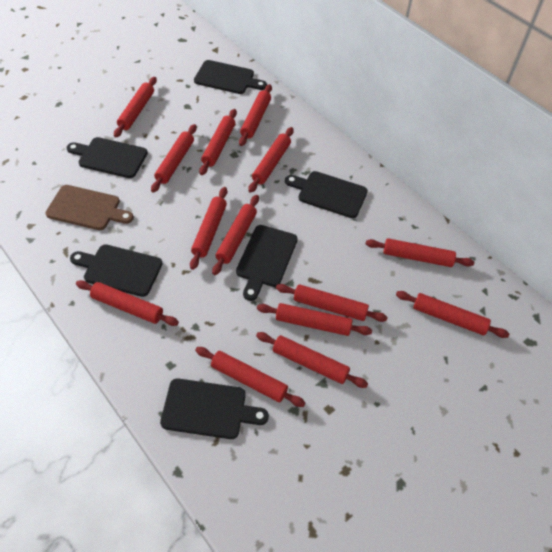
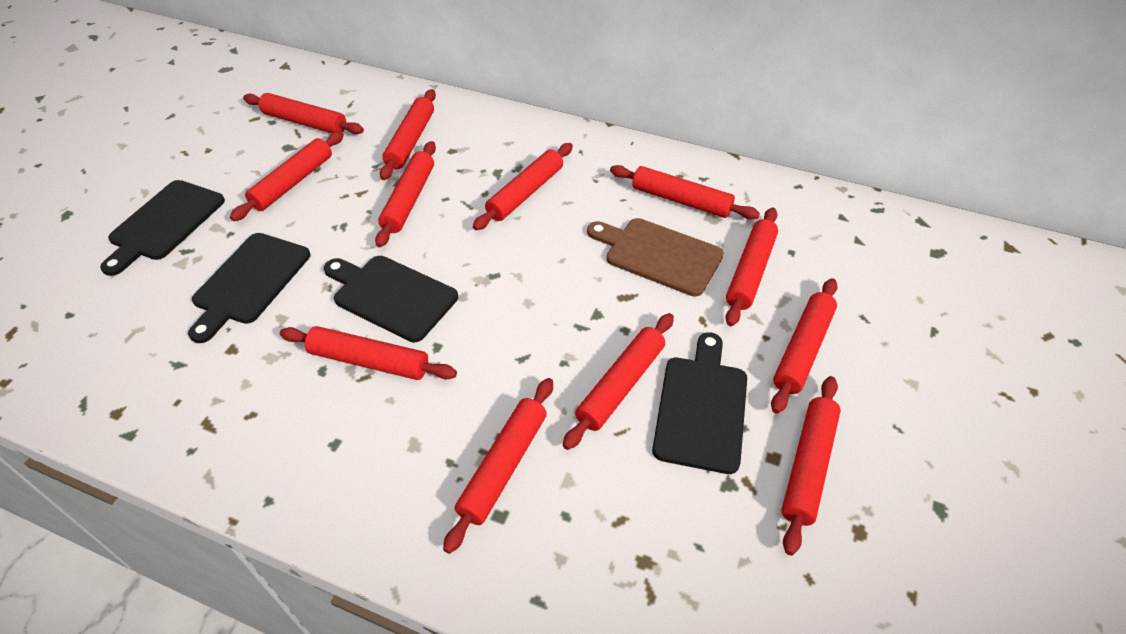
black cutting board: [66,137,148,178] [70,244,163,297] [160,378,269,439] [194,60,267,94] [236,225,298,301] [285,171,368,218] = 6 -> [100,180,225,276] [188,233,310,343] [324,256,458,342] [652,332,747,474] = 4
red rolling pin: [76,280,179,326] [114,77,157,138] [151,124,197,193] [190,187,227,270] [195,347,305,407] [199,109,237,175] [212,195,259,275] [239,84,272,146] [248,127,294,193] [256,332,368,388] [257,303,372,336] [276,284,388,322] [366,238,474,267] [396,291,509,338] = 14 -> [230,131,344,221] [243,93,364,134] [280,326,457,380] [375,141,436,247] [380,89,436,180] [443,378,553,554] [473,143,573,230] [563,313,674,450] [610,165,760,219] [725,207,778,326] [771,278,838,414] [781,376,841,555] = 12

